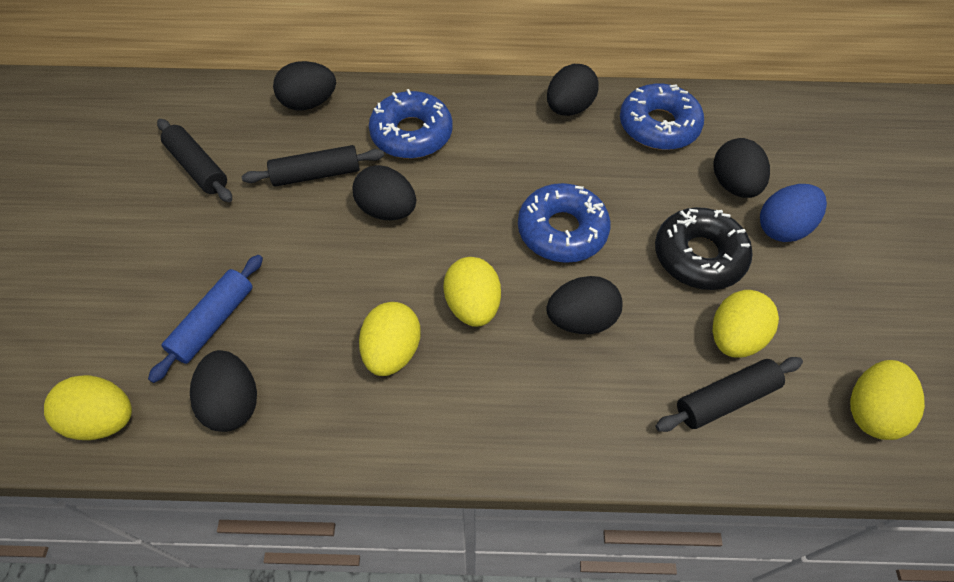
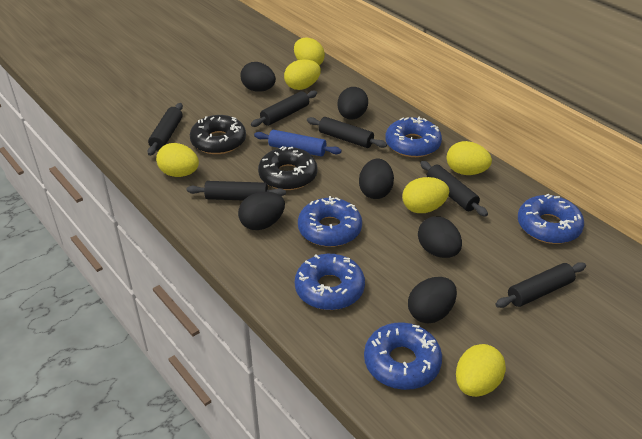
black donut: [655,207,752,290] = 1 -> [190,115,246,154] [258,146,318,190] = 2
black rolling pin: [157,119,232,202] [242,145,384,187] [655,357,803,432] = 3 -> [147,103,183,156] [187,181,286,200] [251,91,317,127] [307,117,387,148] [420,161,488,217] [495,262,586,308] = 6
blue donut: [369,89,453,159] [518,183,611,263] [620,83,704,150] = 3 -> [295,254,365,310] [298,196,362,247] [364,322,442,390] [385,117,442,157] [518,194,584,244] = 5
blue egg: [760,184,827,242] = 1 -> none = 0
yellow egg: [44,375,132,440] [359,302,421,376] [443,257,501,327] [713,290,779,358] [850,360,925,440] = 5 -> [156,143,199,177] [284,59,321,90] [294,38,325,65] [402,177,449,213] [447,141,492,175] [456,344,506,397] = 6

